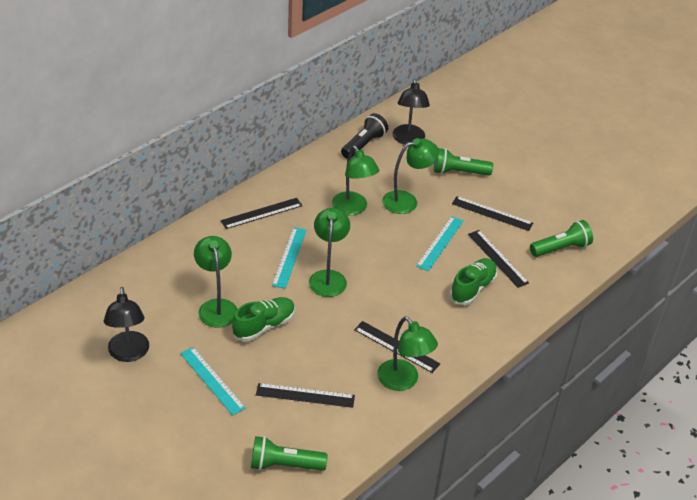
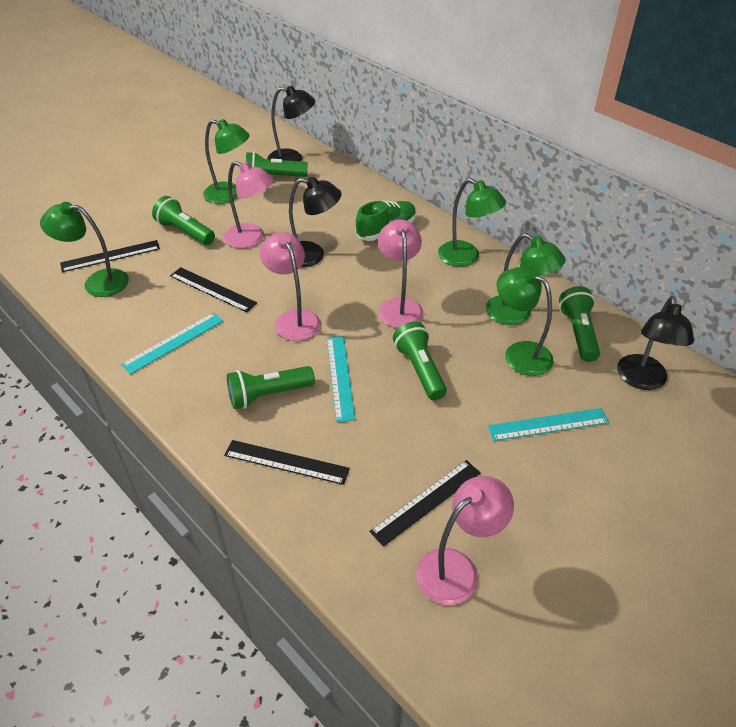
black flashlight: [341,113,388,159] = 1 -> none = 0
black lamp: [104,287,149,362] [392,78,430,145] = 2 -> [267,86,315,161] [289,177,342,267] [617,296,694,390] = 3
black ruler: [221,198,302,229] [256,383,355,408] [354,321,440,373] [452,196,533,231] [468,230,529,288] = 5 -> [60,240,160,272] [170,267,257,312] [224,440,350,485] [369,460,481,547] = 4
green flashlight: [251,436,328,471] [434,148,493,176] [530,220,593,257] = 3 -> [152,196,215,245] [227,366,315,409] [246,152,308,177] [393,322,447,400] [559,286,600,362] = 5
green shoe: [232,297,295,341] [450,258,497,305] = 2 -> [356,201,416,241] = 1
pink lamp: none = 0 -> [224,161,274,248] [260,232,321,341] [378,219,423,328] [416,476,514,605] = 4

